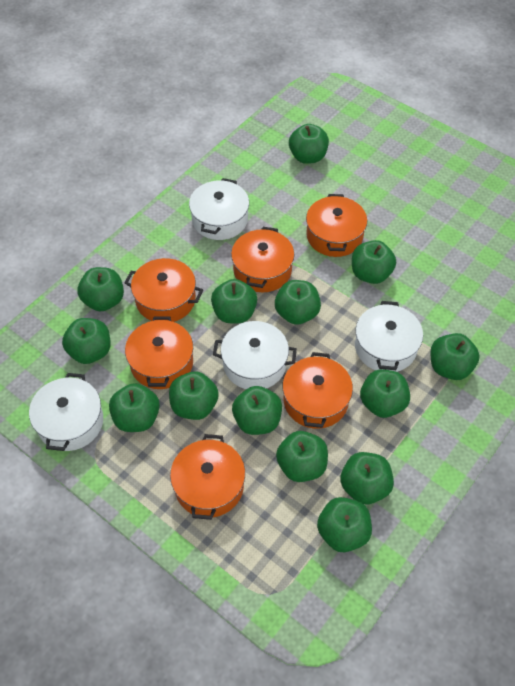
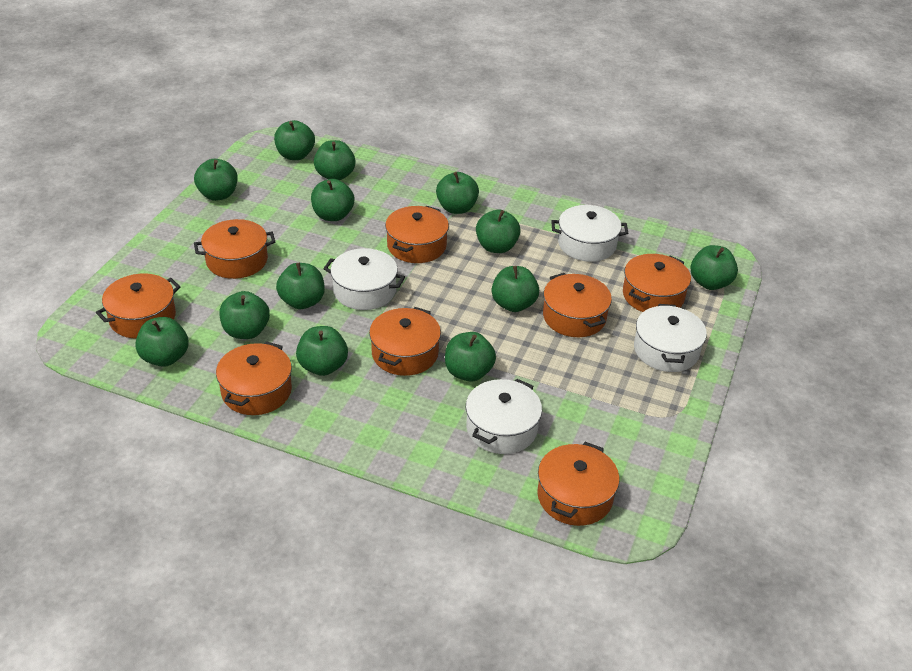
green apple: [62,318,111,364] [77,267,124,312] [109,383,160,432] [169,372,219,420] [211,279,257,323] [232,386,282,435] [275,280,321,325] [276,431,328,482] [289,124,329,164] [317,497,372,552] [340,452,394,504] [352,240,396,284] [360,369,410,418] [430,333,480,380] = 14 -> [135,317,189,367] [194,159,238,201] [219,291,270,339] [274,120,315,160] [276,263,325,309] [296,326,348,376] [311,179,355,221] [314,140,356,180] [436,172,479,214] [445,332,496,381] [476,210,521,253] [492,266,539,312] [690,245,738,290] = 13
orange pot: [125,258,203,322] [125,316,193,389] [170,434,245,520] [231,227,294,292] [282,352,353,429] [306,194,367,257] = 6 -> [96,274,181,338] [194,219,275,279] [216,341,292,415] [369,307,441,376] [385,206,449,263] [537,442,619,526] [543,273,612,337] [623,254,691,312] = 8

